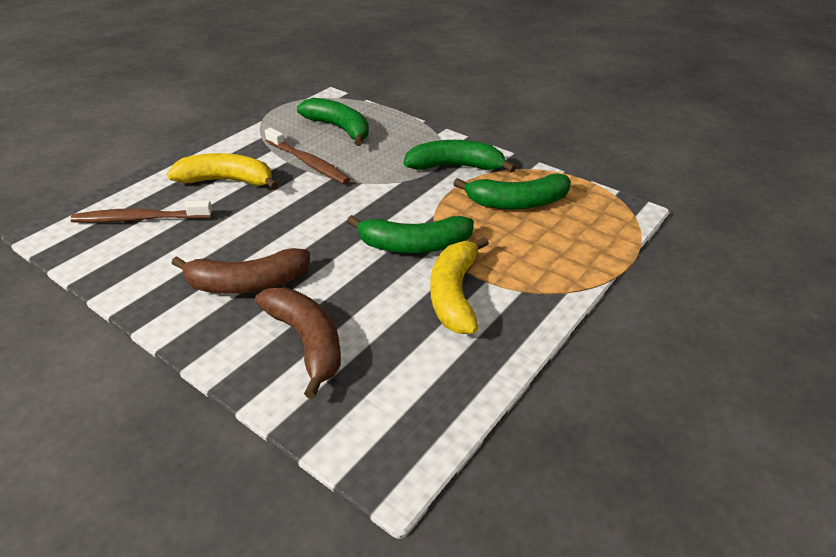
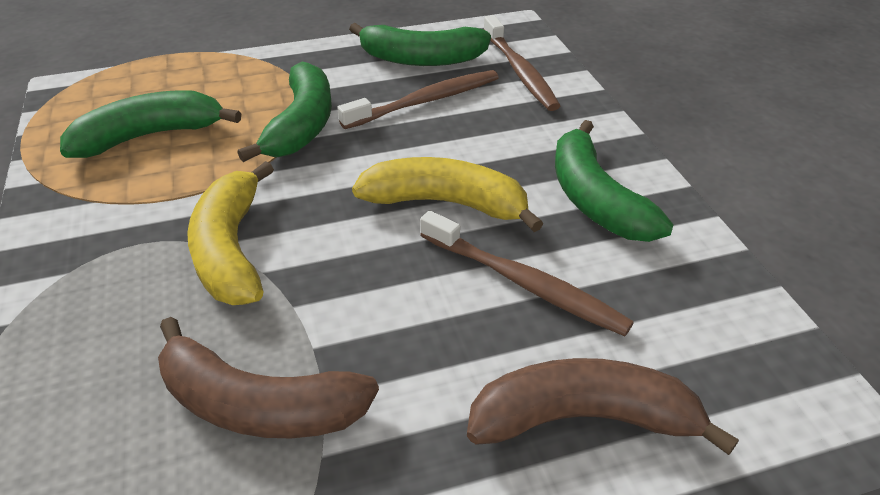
brown toothbrush: [70,200,213,223] [265,128,350,184] = 2 -> [337,70,499,129] [420,210,634,336] [484,15,560,111] = 3

